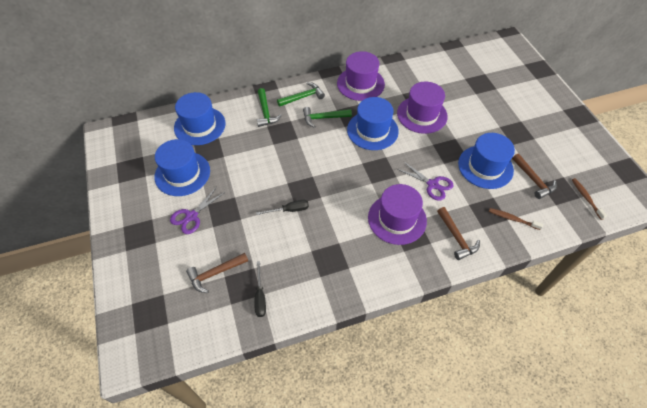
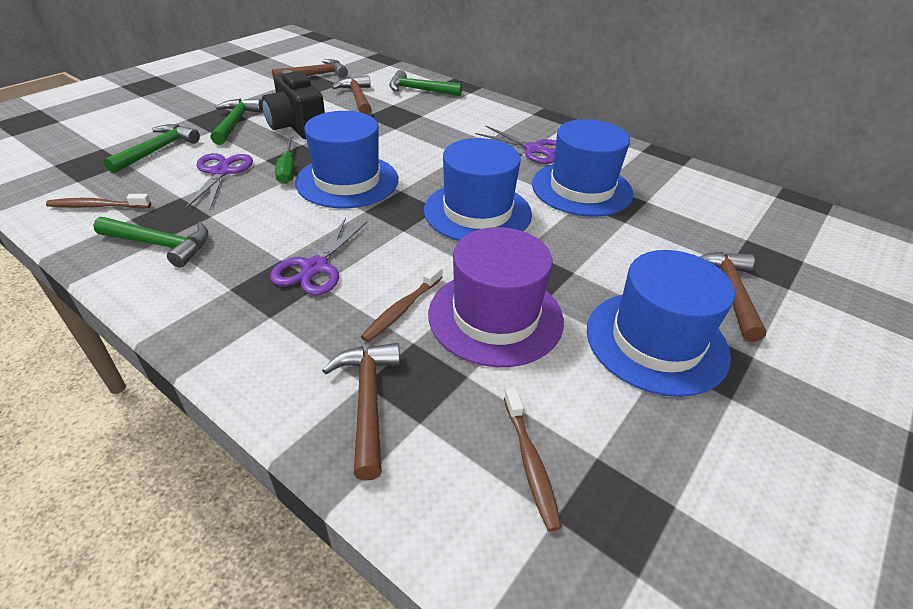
black camera: none = 0 -> [262,70,325,139] = 1
black screwdriver: [254,261,266,317] [256,200,309,215] = 2 -> none = 0
brown hammer: [186,253,248,293] [437,207,480,260] [512,154,557,199] = 3 -> [272,59,348,79] [322,343,400,481] [332,75,372,115] [700,252,766,342] = 4
brown toothbrush: [489,208,543,230] [572,178,607,220] = 2 -> [46,194,151,208] [361,265,443,342] [504,388,562,531] = 3
green hammer: [257,88,282,127] [277,82,325,107] [303,107,352,128] = 3 -> [93,217,208,268] [104,124,200,174] [211,98,263,145] [389,70,462,96] = 4
green screwdriver: none = 0 -> [275,135,294,184] = 1
purple hat: [337,51,385,101] [368,184,427,245] [397,82,448,134] = 3 -> [428,227,564,367] = 1
purple scissors: [170,187,225,234] [397,161,453,201] = 2 -> [185,153,253,209] [270,218,367,295] [476,126,556,164] = 3

